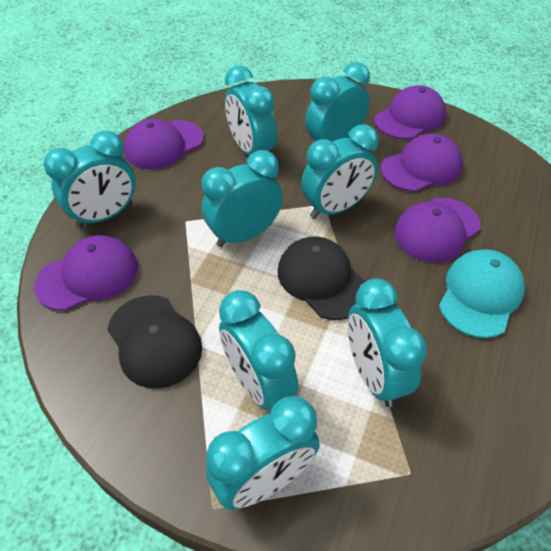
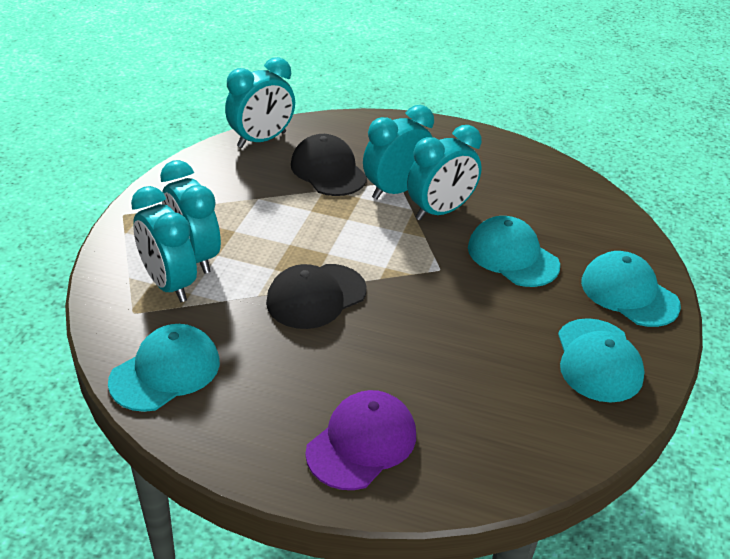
purple cap: [34,235,138,311] [124,119,204,169] [374,85,446,140] [381,134,463,192] [394,198,481,263] = 5 -> [305,390,416,490] = 1
turquoise cap: [439,249,525,338] = 1 -> [108,324,220,412] [468,216,560,287] [558,318,645,402] [581,251,681,327] = 4
turquoise clock: [44,130,136,228] [202,150,283,247] [206,396,320,510] [219,290,298,410] [225,65,277,156] [301,125,379,219] [305,62,370,142] [348,278,427,407] = 8 -> [131,186,197,302] [160,160,221,274] [225,57,295,148] [363,105,434,200] [407,125,482,221] = 5

